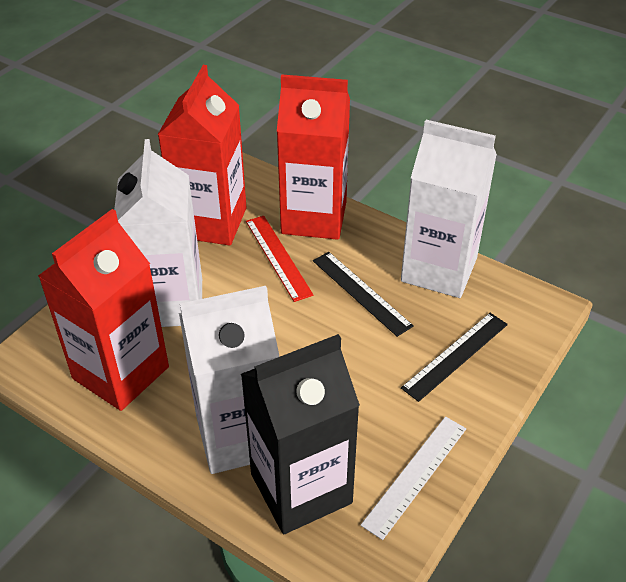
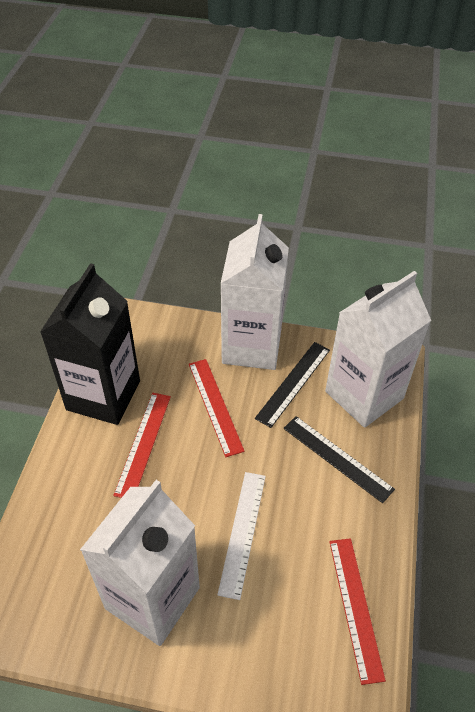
red carton: [38,209,169,411] [158,65,246,246] [277,74,350,240] = 3 -> none = 0
red ruler: [246,216,313,302] = 1 -> [113,393,171,498] [189,359,245,457] [329,538,386,685] = 3

